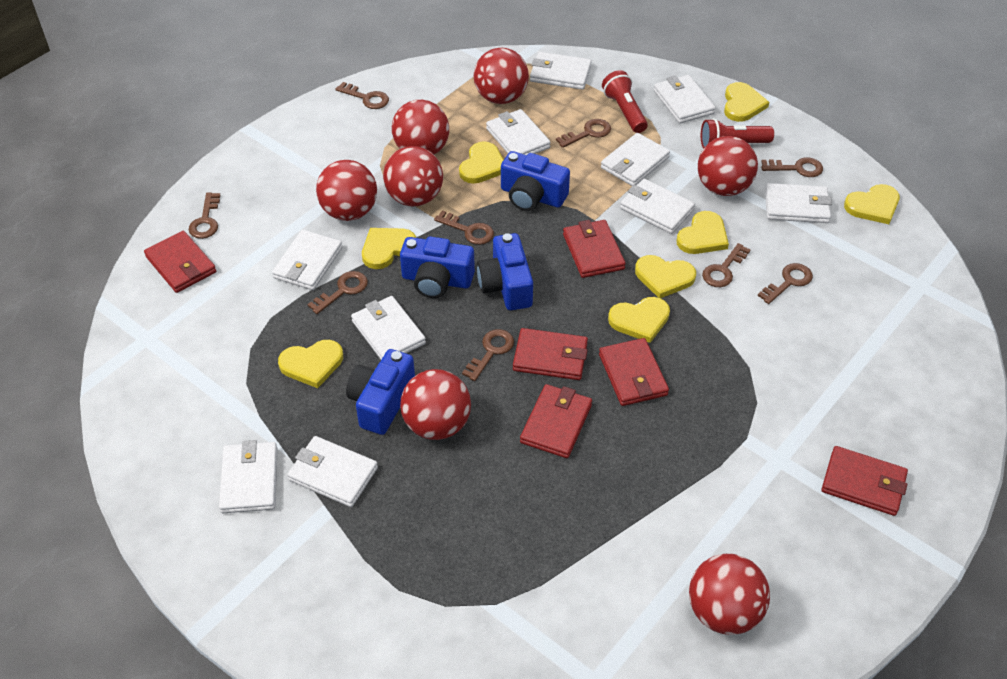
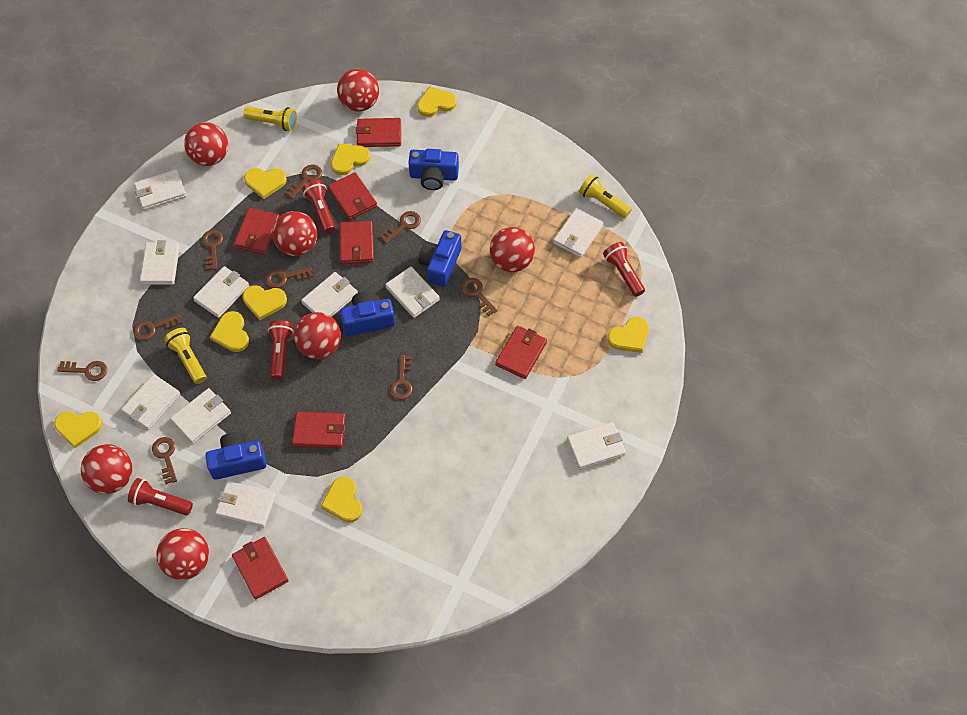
red flashlight: [602,70,648,133] [701,118,774,149] = 2 -> [128,478,193,515] [268,320,294,380] [302,180,336,234] [603,242,645,297] = 4
red wallet: [144,231,216,293] [513,328,588,380] [520,384,592,458] [563,220,626,278] [599,338,669,406] [821,446,908,516] = 6 -> [232,537,289,600] [234,208,279,254] [292,412,346,448] [328,172,377,220] [339,221,374,264] [356,118,401,147] [495,326,547,379] = 7
yellow flashlight: none = 0 -> [164,328,206,384] [243,107,297,131] [579,174,632,218] = 3

